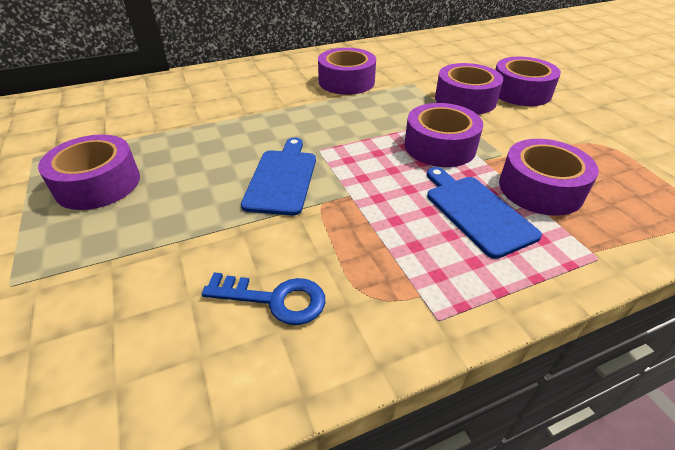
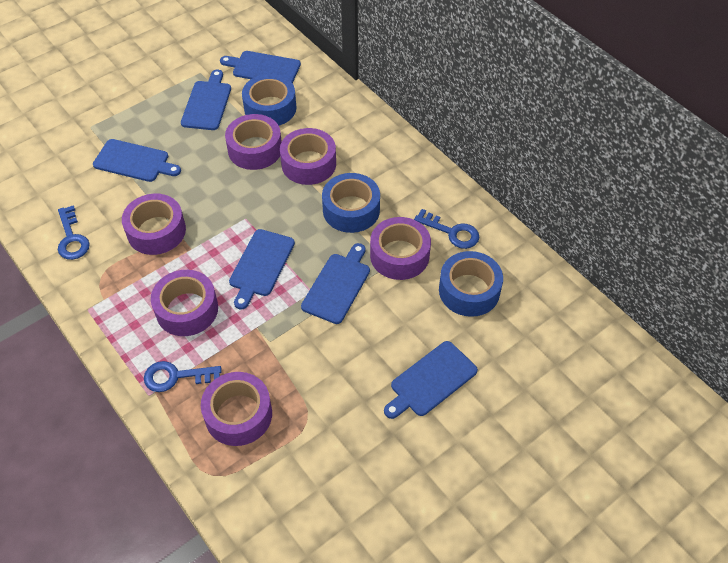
blue cutting board: [241,138,316,216] [427,167,542,259] = 2 -> [93,139,181,182] [181,70,231,130] [220,51,301,83] [229,229,295,310] [301,243,370,324] [384,341,478,419] = 6
blue key: [202,272,325,325] = 1 -> [58,205,90,260] [144,361,222,392] [414,209,479,249] = 3
blue tape: none = 0 -> [242,74,296,126] [322,173,380,233] [439,251,503,317] = 3

